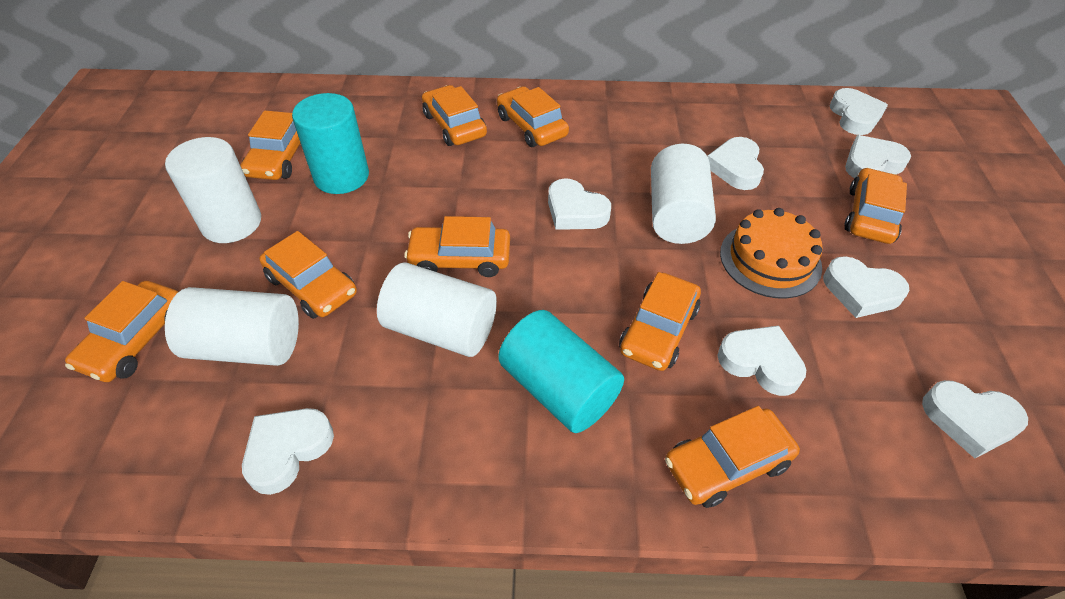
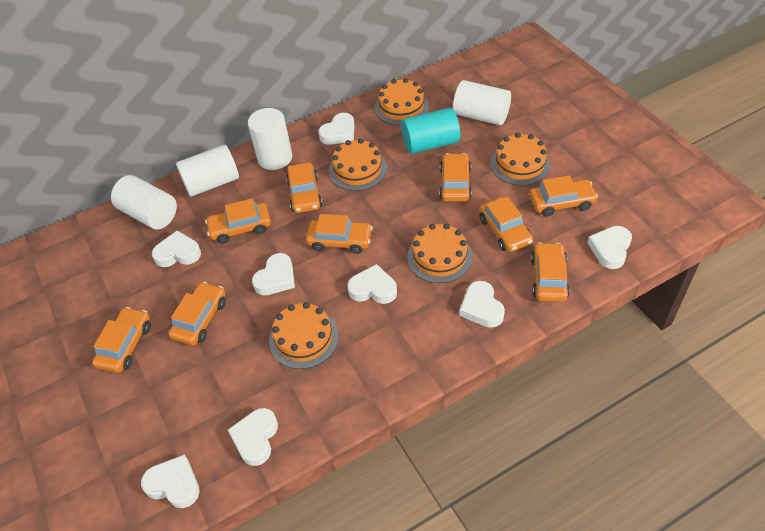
orange cake: [720,208,823,299] = 1 -> [269,302,339,369] [329,139,387,191] [375,78,429,126] [407,223,473,283] [490,133,551,186] = 5
turquoise cylinder: [292,93,369,194] [498,310,624,433] = 2 -> [401,107,460,154] = 1

